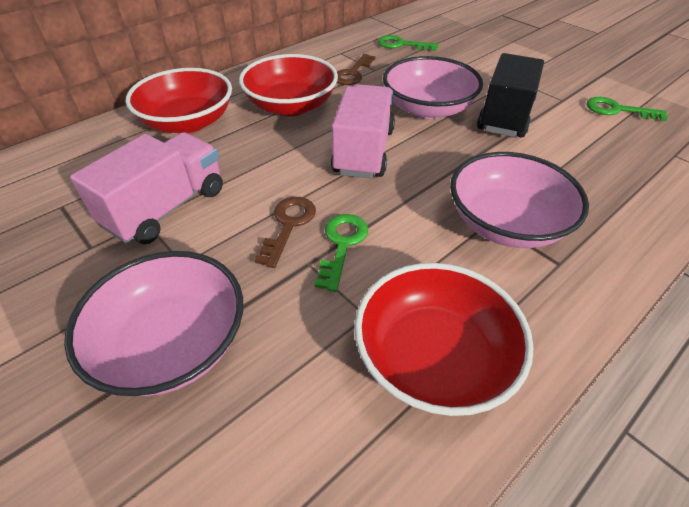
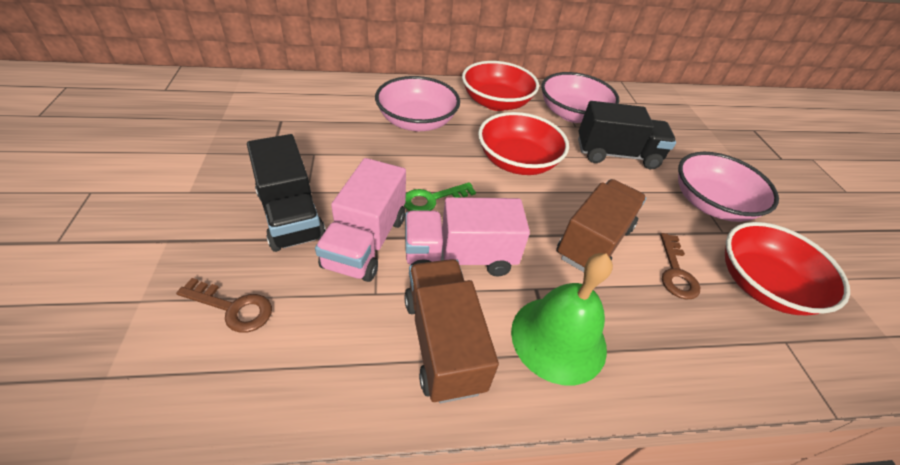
black truck: [477,53,544,138] = 1 -> [247,134,326,252] [578,101,676,169] = 2
brown truck: none = 0 -> [404,259,499,403] [556,179,646,272] = 2
green bell: none = 0 -> [511,253,613,385] = 1
green key: [314,214,368,292] [378,35,439,51] [587,97,668,121] = 3 -> [404,182,476,211] = 1

